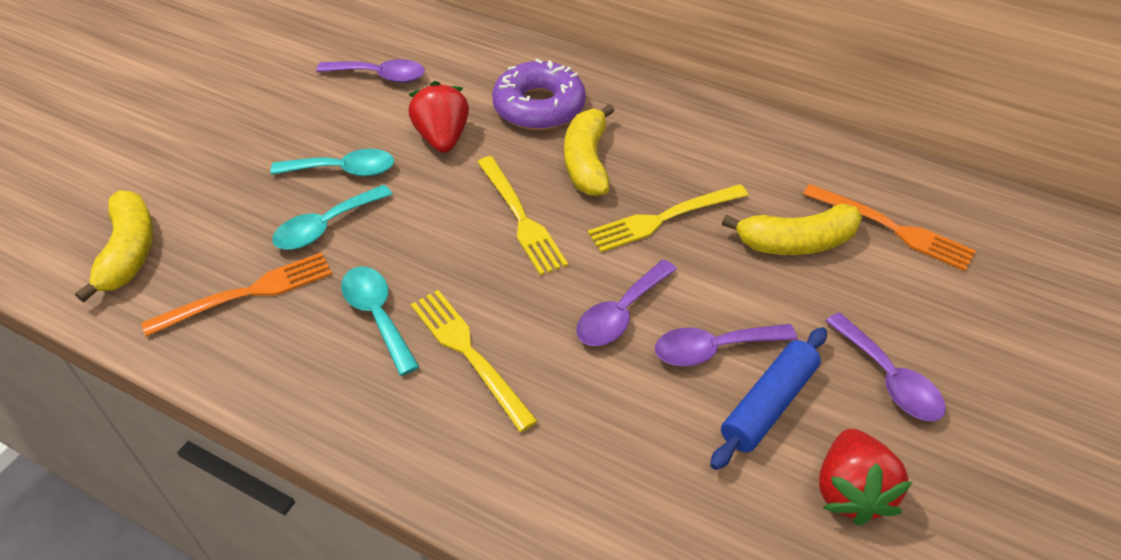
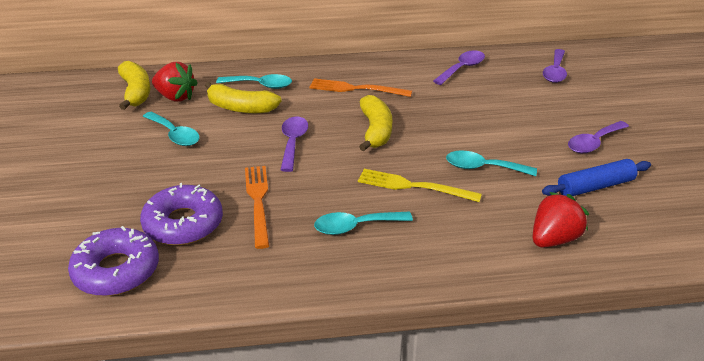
purple donut: [492,59,586,130] = 1 -> [68,226,159,296] [140,183,223,245] = 2
turquoise spoon: [270,149,394,176] [272,185,393,250] [341,266,419,376] = 3 -> [143,111,200,146] [216,74,292,89] [314,212,413,235] [446,150,537,176] = 4
yellow fork: [411,290,538,432] [478,156,568,276] [588,184,748,252] = 3 -> [358,169,482,202] = 1

